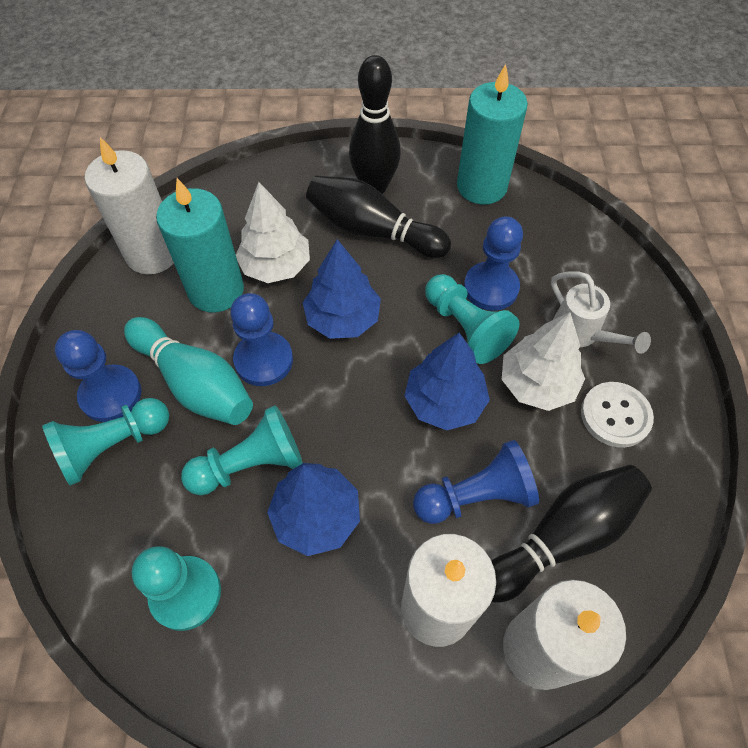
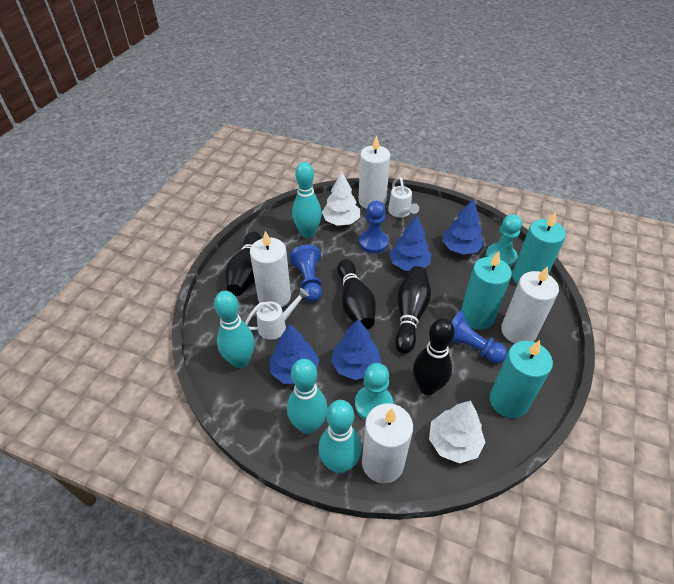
black bowling pin: [306,176,451,258] [349,55,401,194] [491,465,652,603] = 3 -> [225,231,262,296] [337,259,376,329] [395,266,431,354] [413,318,455,395] = 4
blue pawn: [55,330,141,422] [230,293,293,386] [413,440,539,524] [464,216,523,311] = 4 -> [289,245,322,302] [359,201,389,253] [452,311,507,364] = 3
blue tree: [267,463,360,556] [303,239,381,339] [404,333,490,430] = 3 -> [269,324,319,384] [331,319,381,380] [389,215,431,271] [442,198,484,255] = 4
turquoise bowling pin: [124,317,253,425] = 1 -> [214,291,255,368] [287,359,328,434] [292,162,322,238] [319,400,361,473] = 4
turquoise candle: [156,178,244,312] [457,64,528,205] = 2 -> [461,251,512,330] [490,340,553,418] [512,212,566,284] = 3
turquoise pawn: [42,398,169,486] [132,546,221,631] [181,405,303,495] [425,274,519,364] = 4 -> [355,363,393,420] [486,214,522,267] = 2
white button: [581,382,654,448] = 1 -> none = 0
white candle: [85,137,174,274] [401,534,496,647] [503,580,626,690] = 3 -> [250,231,291,308] [358,135,390,209] [362,403,413,483] [501,266,559,343] = 4
white watering can: [551,272,651,354] = 1 -> [245,288,309,340] [388,177,419,217] = 2

